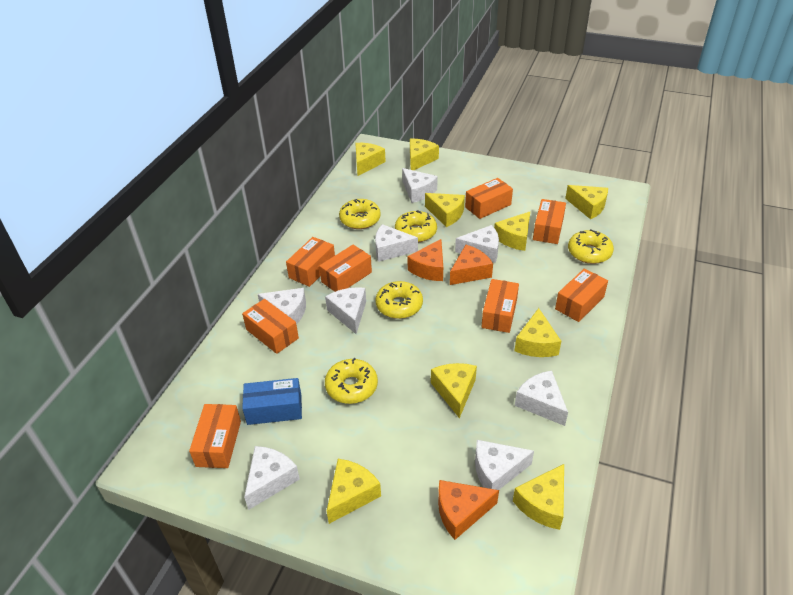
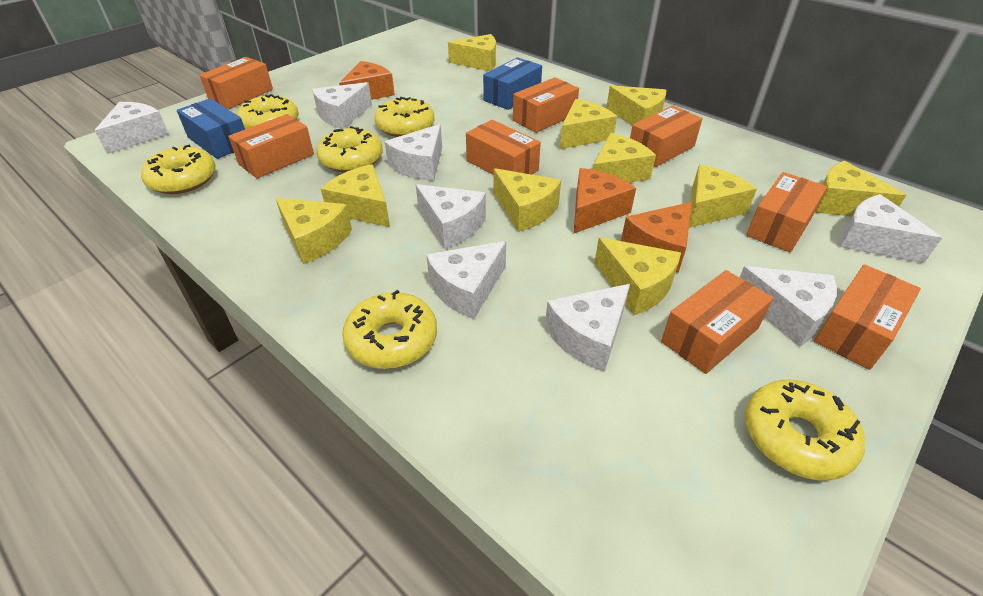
blue box: [242,378,302,425] = 1 -> [177,98,245,159] [483,57,542,110] = 2
yellow cheese: [327,459,381,524] [355,143,386,176] [410,139,439,170] [425,193,465,227] [431,363,477,419] [494,212,530,251] [513,464,564,530] [515,308,561,357] [565,185,608,219] = 9 -> [275,198,352,264] [321,164,390,227] [448,34,496,71] [494,168,561,232] [560,99,617,149] [593,133,656,183] [594,237,681,315] [606,86,666,125] [689,165,757,228] [816,161,906,216] = 10
yellow donut: [325,358,378,404] [339,199,381,229] [375,281,423,319] [395,211,437,243] [568,229,614,264] = 5 -> [141,145,216,194] [237,94,299,129] [317,126,383,173] [342,290,437,369] [375,97,434,137] [745,380,865,480] = 6

